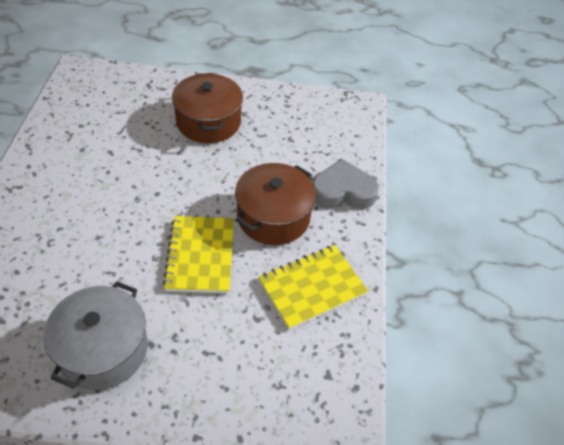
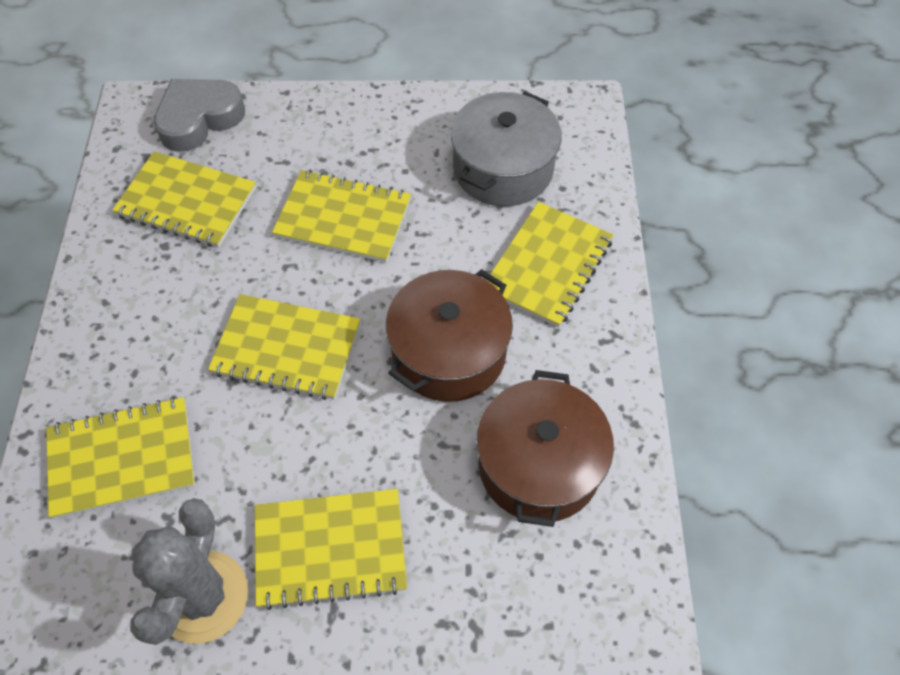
grey cactus: none = 0 -> [130,498,248,645] = 1
yellow notebook: [163,216,234,293] [258,245,368,330] = 2 -> [46,397,195,519] [112,151,256,248] [208,294,360,400] [255,489,407,610] [272,170,411,263] [487,202,613,328] = 6

